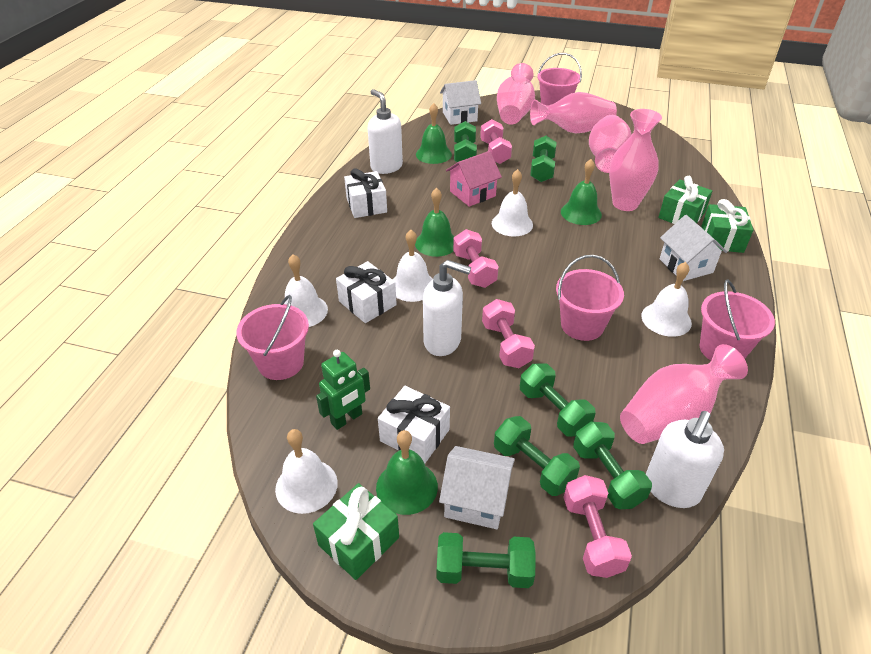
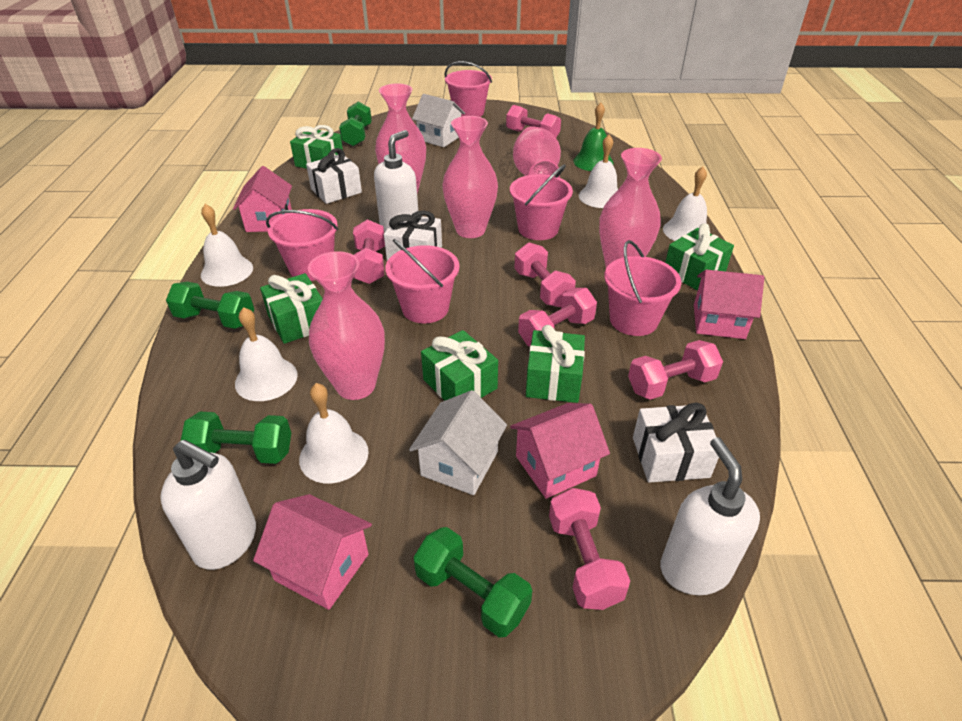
green bell: [376,430,438,515] [415,188,454,257] [416,103,452,164] [561,159,602,225] = 4 -> [573,103,614,171] = 1
green dumbbell: [437,532,536,588] [454,121,477,162] [494,416,580,496] [520,363,596,437] [530,136,557,182] [573,422,652,509] = 6 -> [166,282,254,329] [181,412,291,464] [339,101,372,146] [413,527,532,638] = 4
green gift: [313,483,399,580] [658,176,712,224] [701,199,753,253] = 3 -> [260,273,323,344] [290,125,343,169] [421,330,498,401] [526,325,585,403] [665,223,734,290] = 5
green robot: [316,350,370,430] = 1 -> none = 0
pink bucket: [236,295,309,380] [537,53,582,106] [556,255,624,341] [700,279,775,360] = 4 -> [266,209,338,281] [385,239,460,324] [444,61,492,117] [510,164,573,240] [604,240,681,336] = 5
pink dumbbell: [453,229,499,288] [480,119,512,164] [482,299,535,368] [563,475,632,578] = 4 -> [353,219,385,284] [506,105,561,138] [514,242,576,307] [518,288,597,346] [549,488,630,610] [628,340,723,400] = 6
pink house: [446,151,502,207] = 1 -> [233,166,292,232] [253,494,372,610] [510,403,610,499] [694,270,764,339] = 4
white house: [439,446,515,529] [440,80,481,125] [660,215,727,281] = 3 -> [409,390,507,495] [412,94,465,147] = 2

